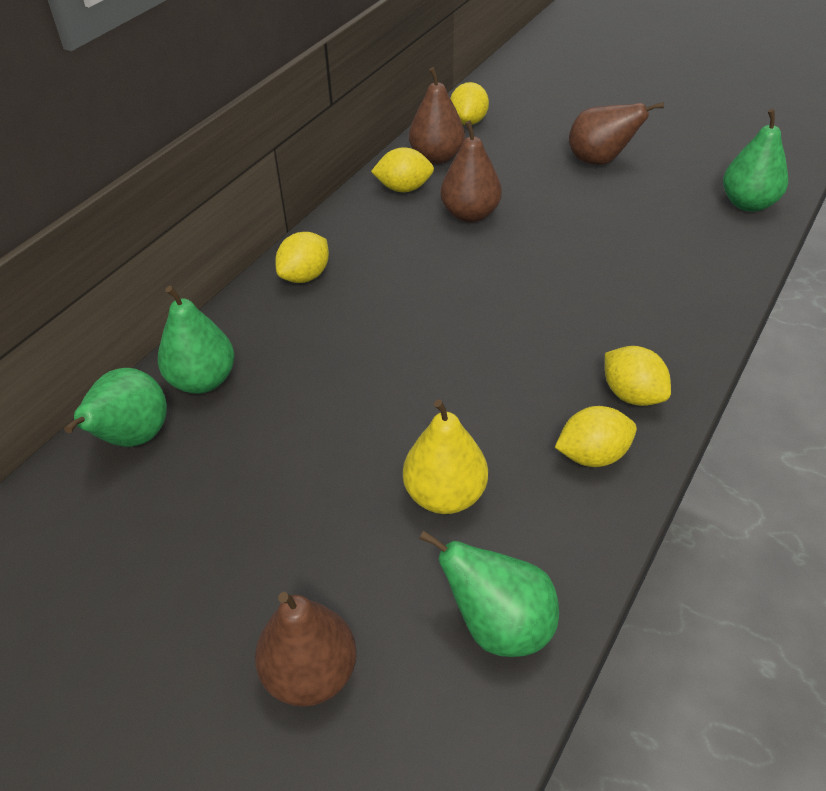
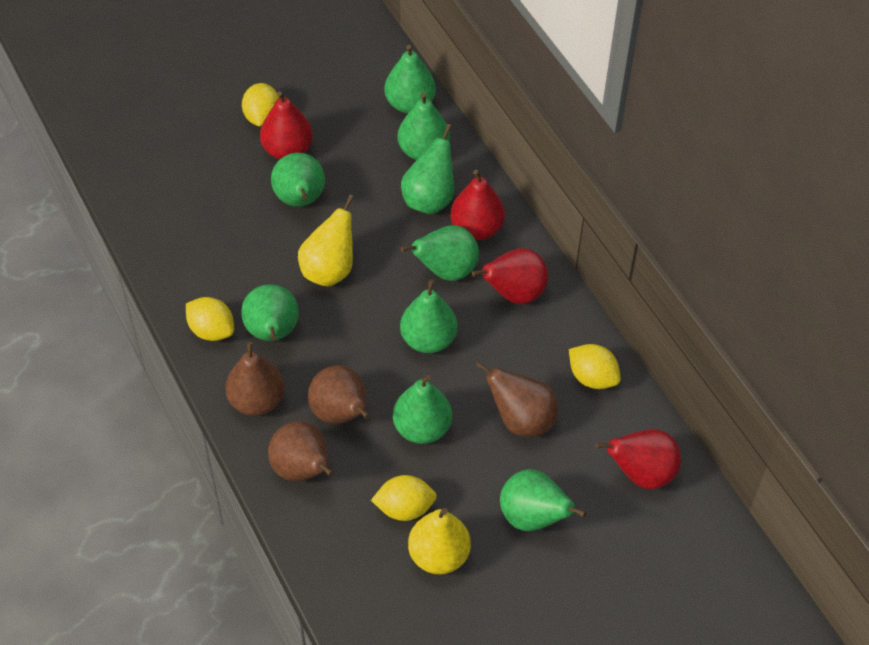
green pear: [64,368,167,447] [158,286,235,394] [419,530,559,657] [723,109,788,212] = 4 -> [241,284,299,341] [271,153,325,207] [384,45,436,113] [393,375,452,444] [398,93,450,160] [400,280,457,353] [401,124,454,214] [401,225,479,281] [500,469,586,531] = 9
red pear: none = 0 -> [260,91,313,159] [450,170,505,240] [472,248,548,304] [595,429,681,490] = 4
yellow lemon: [275,232,329,283] [371,147,434,192] [450,82,489,125] [555,406,637,467] [605,346,671,406] = 5 -> [186,297,234,341] [242,83,279,126] [371,475,437,521] [569,344,621,389] = 4
yellow pear: [403,399,488,514] = 1 -> [298,195,354,286] [408,508,471,574] = 2

